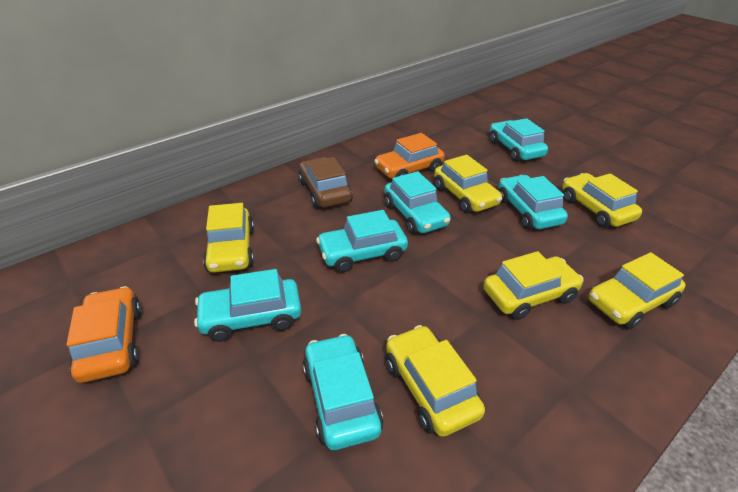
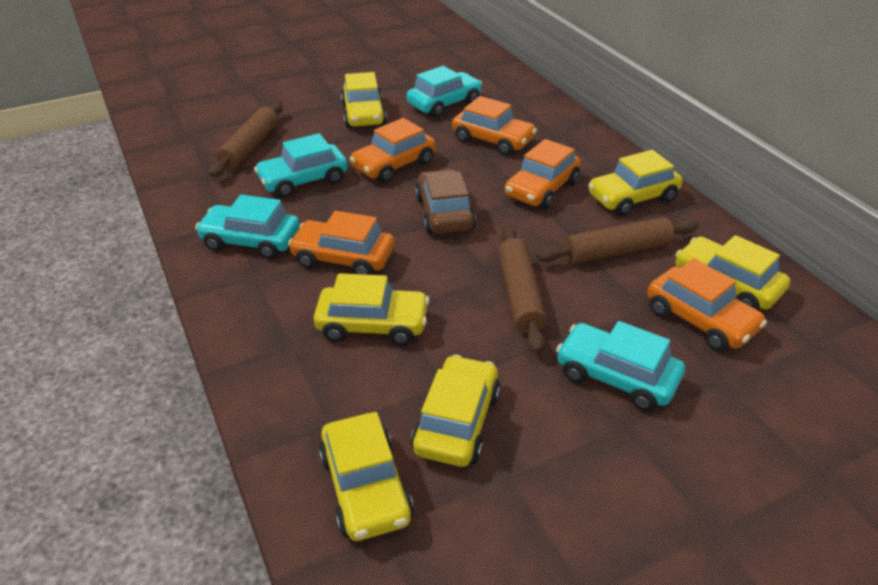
brown rolling pin: none = 0 -> [209,102,283,177] [498,225,547,354] [536,217,699,264] = 3
orange car: [66,286,142,383] [374,133,445,179] = 2 -> [288,211,394,275] [350,118,435,183] [452,96,537,156] [505,139,581,209] [647,258,767,351] = 5
turquoise car: [194,269,301,342] [303,334,383,450] [316,210,408,273] [384,171,451,234] [489,118,548,162] [498,175,568,230] = 6 -> [195,195,300,259] [254,133,348,198] [407,66,482,117] [556,321,685,411] = 4

